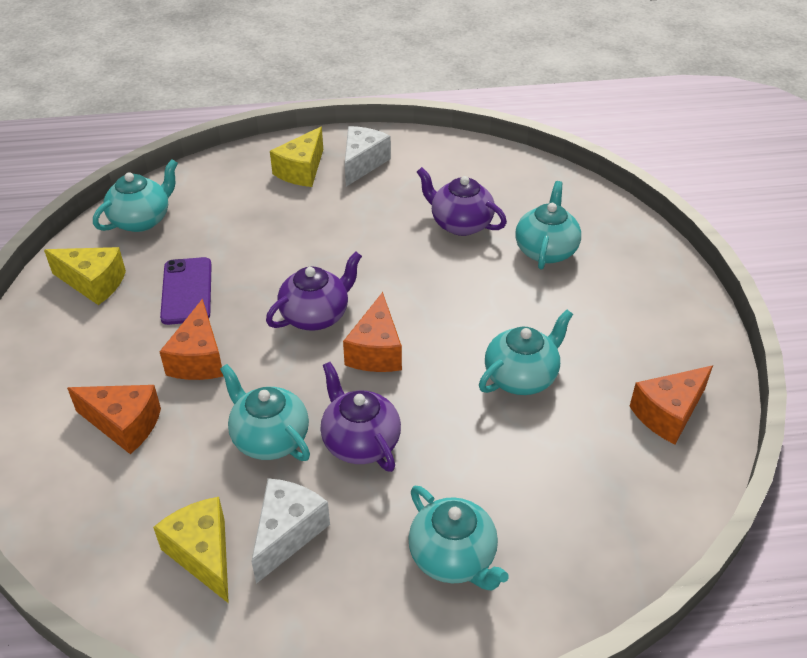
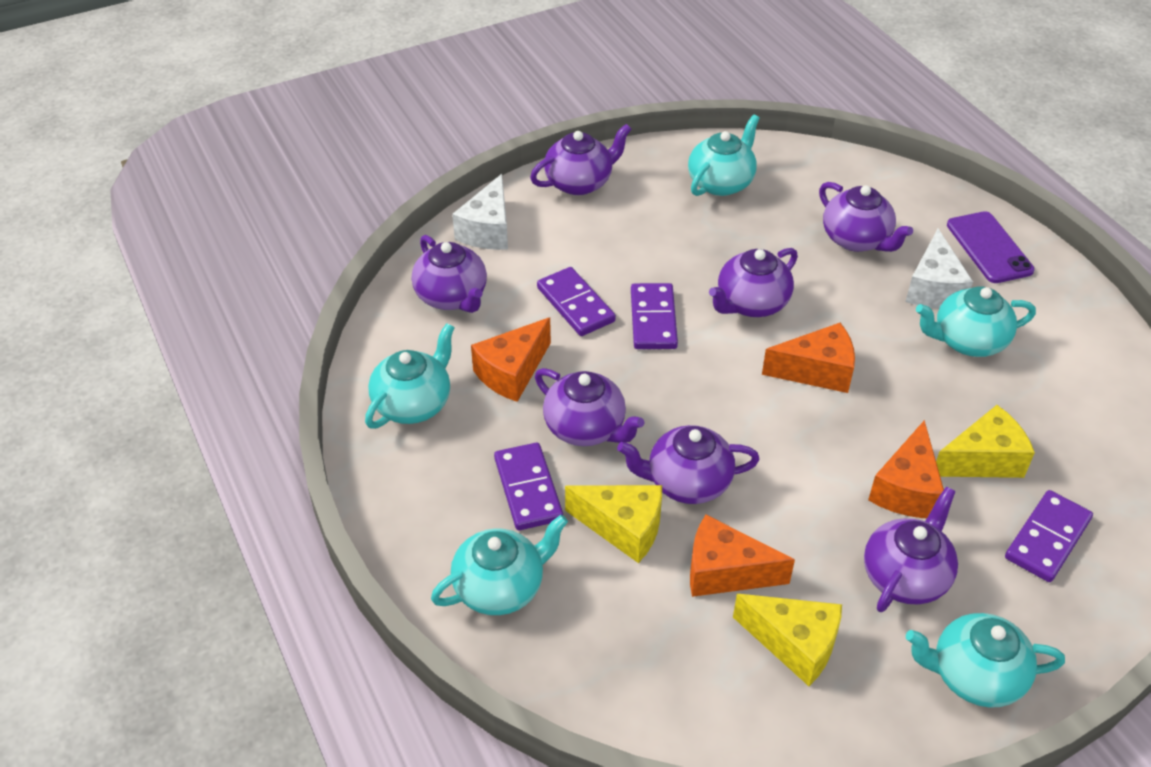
purple domino: none = 0 -> [494,443,563,530] [537,267,616,336] [631,283,678,349] [1005,490,1093,582] = 4
purple teapot: [266,252,362,331] [321,362,401,472] [417,167,507,236] = 3 -> [412,235,487,313] [530,124,632,195] [535,368,645,446] [617,425,760,504] [709,248,798,317] [819,182,913,252] [864,487,958,612] = 7

